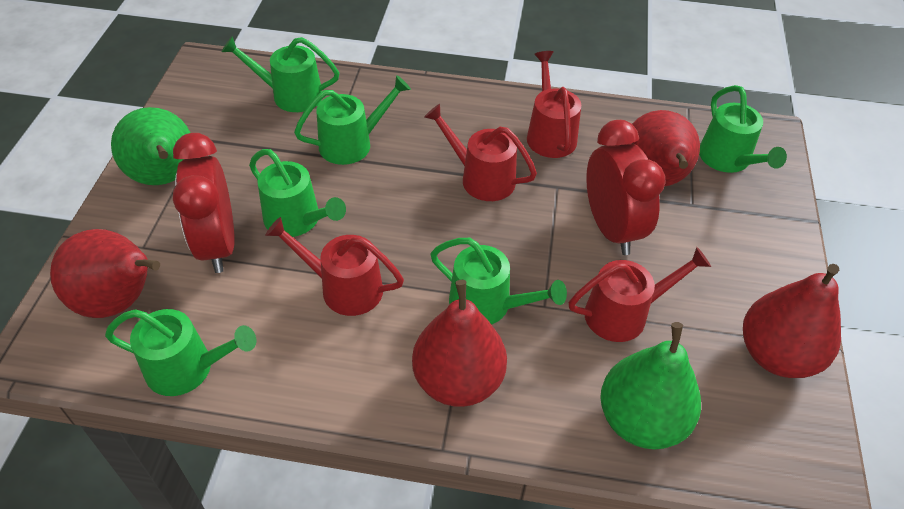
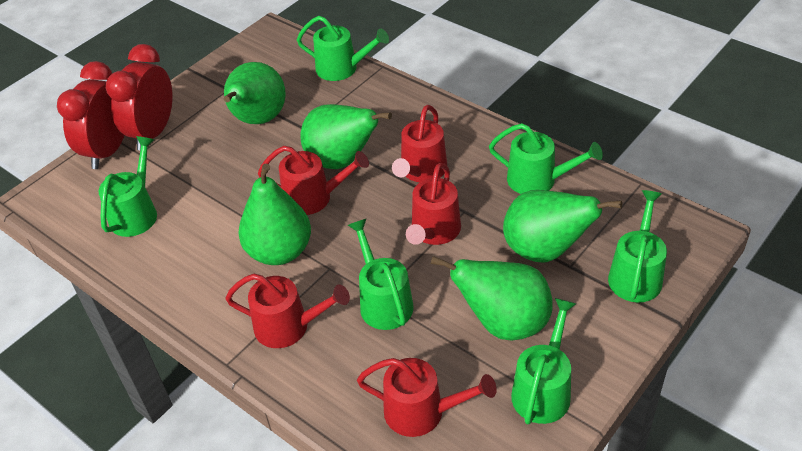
green pear: [111,107,191,185] [600,322,701,449] = 2 -> [224,62,286,124] [238,164,311,265] [300,104,392,169] [431,256,553,340] [503,190,622,262] = 5
red pear: [50,229,160,318] [412,280,507,407] [632,110,700,186] [743,264,841,378] = 4 -> none = 0
red watering can: [265,217,404,316] [424,104,537,201] [527,51,581,158] [569,247,711,342] = 4 -> [225,273,350,348] [258,146,369,215] [357,358,497,437] [392,105,447,182] [406,163,461,245] = 5

